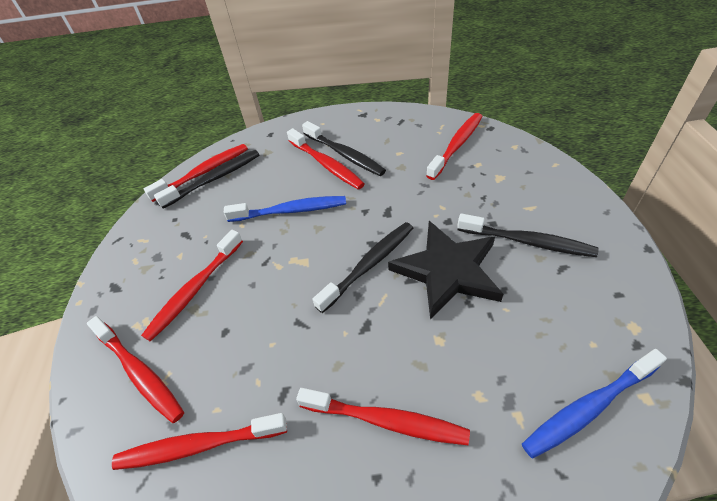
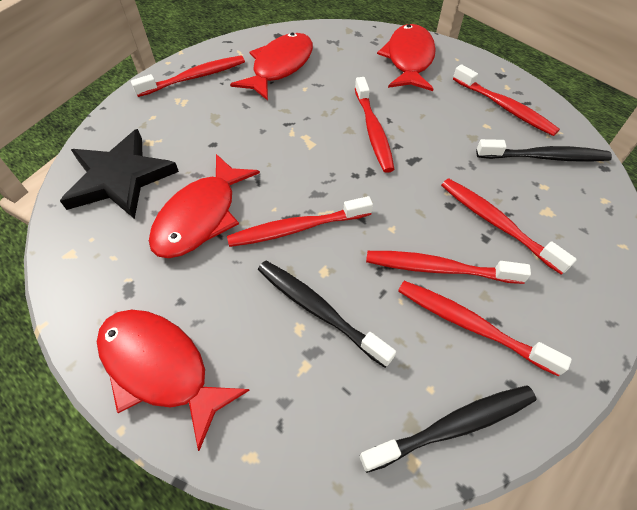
black toothbrush: [154,150,260,209] [302,121,386,176] [313,222,413,313] [457,213,599,257] = 4 -> [258,261,396,368] [360,385,536,473] [476,139,612,162] = 3
blue toothbrush: [224,196,346,222] [522,349,667,458] = 2 -> none = 0
red fish: none = 0 -> [97,310,250,451] [149,154,260,258] [230,33,313,100] [377,24,436,91] = 4

